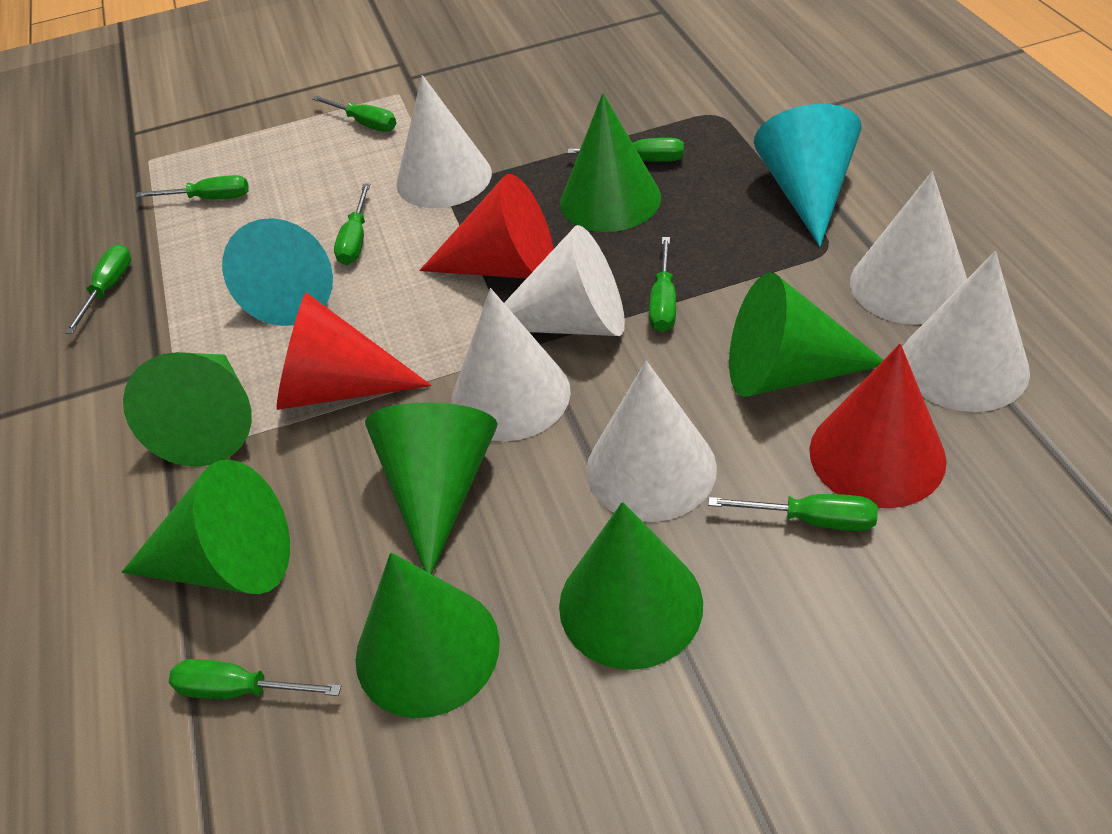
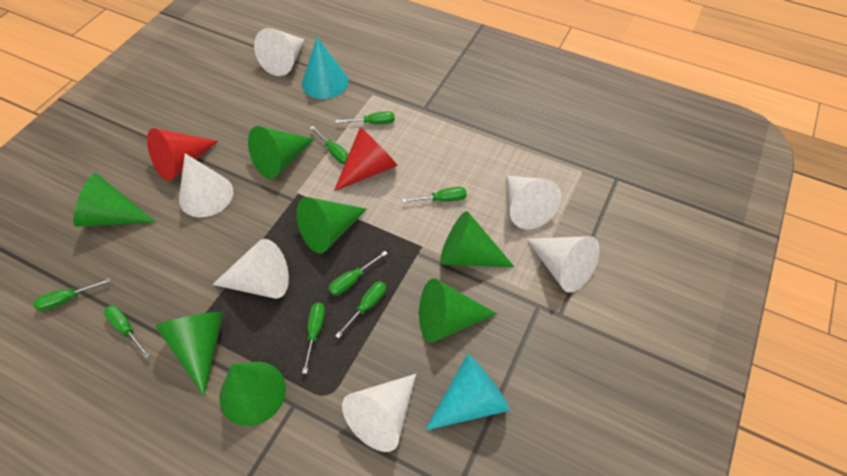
red cone: [277,292,431,410] [419,174,554,279] [809,344,947,508] = 3 -> [147,128,218,181] [334,127,398,191] = 2

